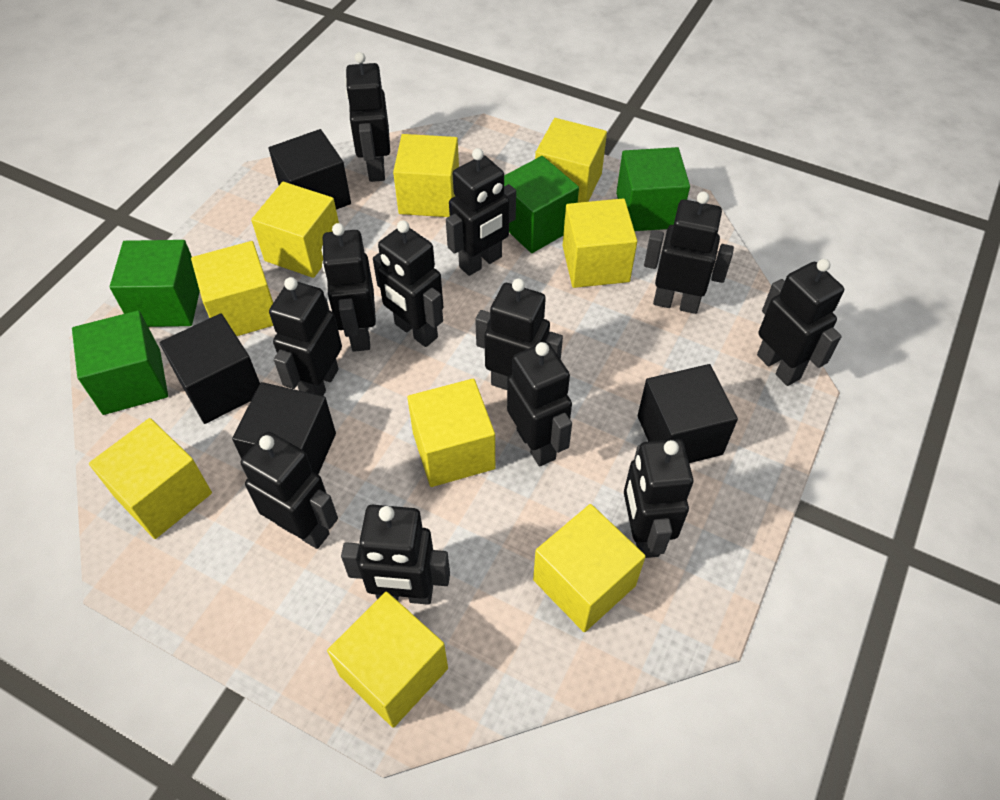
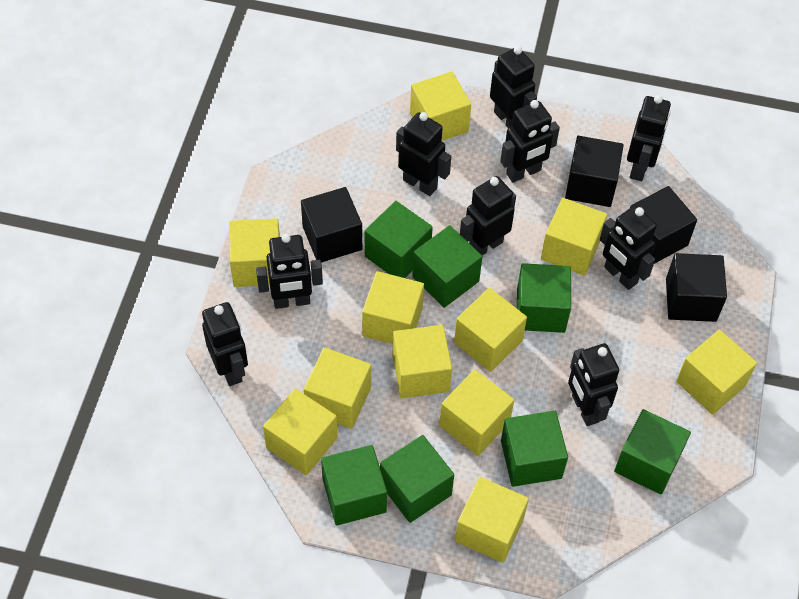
black robot: [241,432,338,549] [269,277,342,396] [321,223,376,352] [341,505,450,605] [345,52,390,182] [373,220,443,347] [446,148,516,276] [475,278,563,390] [507,342,572,466] [624,439,693,558] [644,192,734,314] [757,259,844,386] = 12 -> [202,302,248,386] [256,234,323,309] [396,112,451,196] [460,176,516,256] [490,46,537,128] [500,100,560,183] [568,343,619,426] [600,205,657,290] [627,95,671,181] = 9
green cube: [72,310,168,415] [110,240,200,327] [504,156,579,253] [616,147,690,231] = 4 -> [321,445,387,526] [365,201,433,278] [380,435,454,523] [412,225,483,308] [501,411,568,487] [517,263,571,333] [614,409,691,495] = 7
yellow cube: [89,418,212,539] [191,241,273,336] [251,182,339,278] [327,592,448,728] [393,134,459,217] [407,379,495,487] [533,504,646,632] [535,118,607,203] [563,198,637,288] = 9 -> [229,218,280,287] [263,388,338,475] [304,347,371,429] [362,271,424,344] [392,325,452,398] [410,71,471,141] [439,369,514,456] [454,288,527,372] [455,477,529,563] [541,198,607,276] [676,329,757,415] = 11

